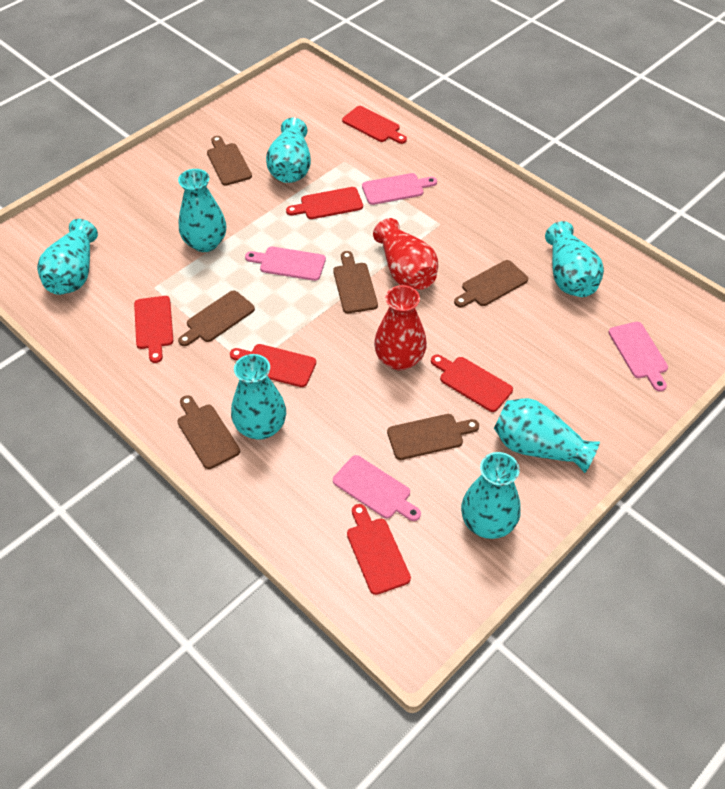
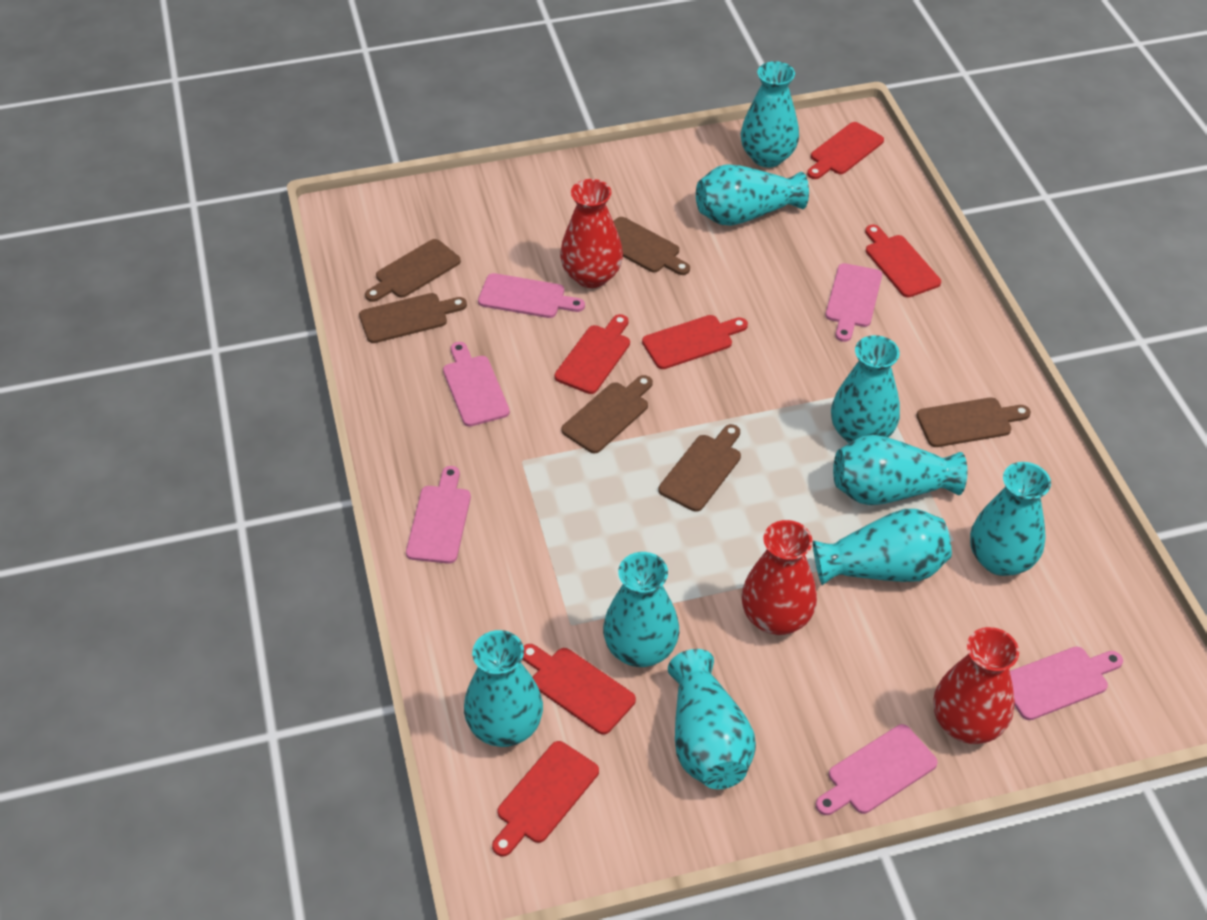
pink cutting board: [245,247,326,281] [333,455,421,521] [362,173,437,205] [608,322,668,391] = 4 -> [406,466,471,564] [443,342,510,427] [478,273,585,318] [816,724,938,815] [825,263,882,342] [1010,646,1123,720] = 6
red vase: [373,218,438,290] [374,285,427,371] = 2 -> [560,179,623,288] [741,520,817,635] [933,627,1019,744] = 3
turquoise vase: [37,219,98,295] [178,169,226,252] [231,354,286,440] [266,118,311,183] [461,452,521,539] [494,398,600,473] [545,221,604,297] = 7 -> [464,630,543,747] [603,552,679,667] [668,649,756,789] [696,164,809,226] [740,61,799,168] [813,509,952,585] [831,335,900,443] [833,435,967,505] [970,462,1051,576] = 9

